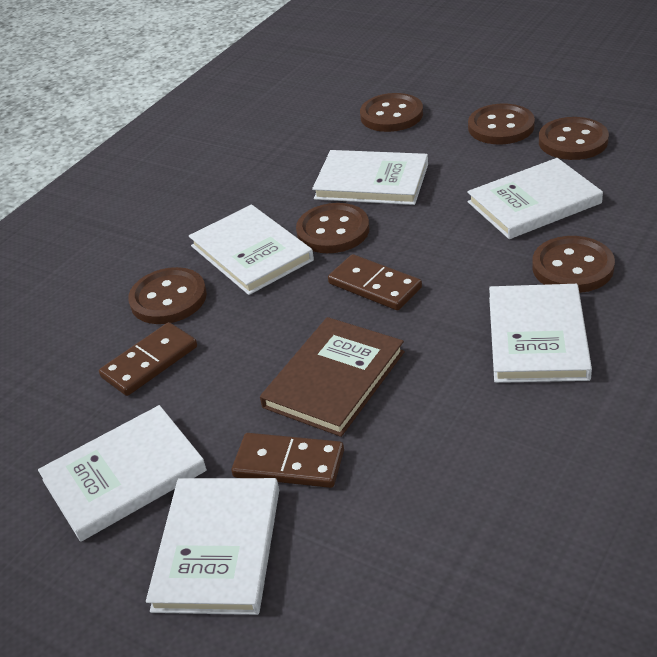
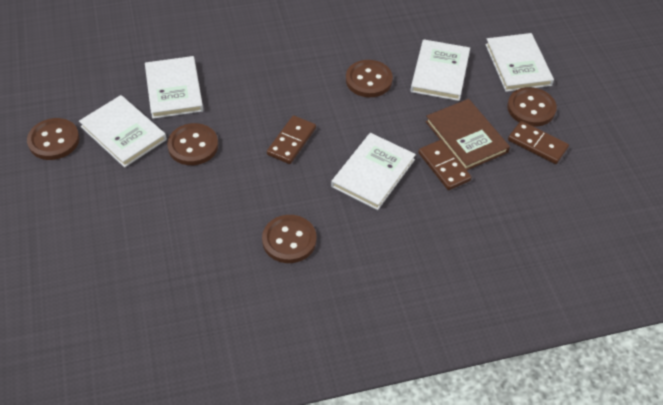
brown button: [128,267,207,324] [296,203,369,253] [360,93,423,132] [468,104,535,144] [532,236,615,293] [539,117,609,160] = 6 -> [27,118,80,160] [167,123,218,165] [262,215,316,263] [346,60,393,97] [507,87,557,126] = 5
white book: [38,405,207,542] [146,478,279,615] [189,204,314,295] [312,150,428,205] [467,158,603,239] [489,284,592,383] = 6 -> [79,95,167,168] [145,56,203,119] [331,133,416,210] [411,39,470,101] [485,33,554,92] = 5

